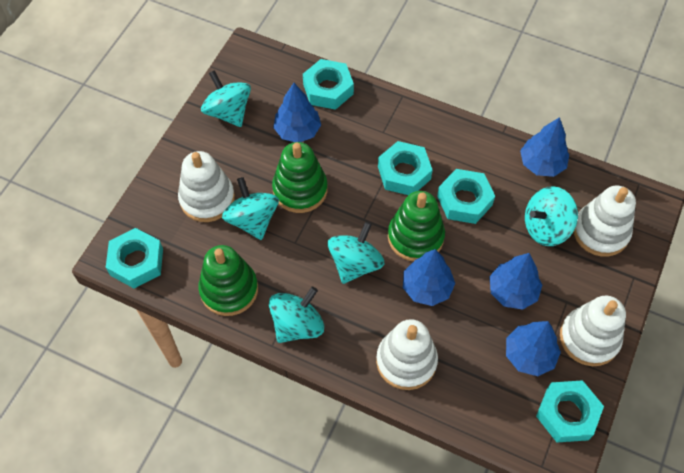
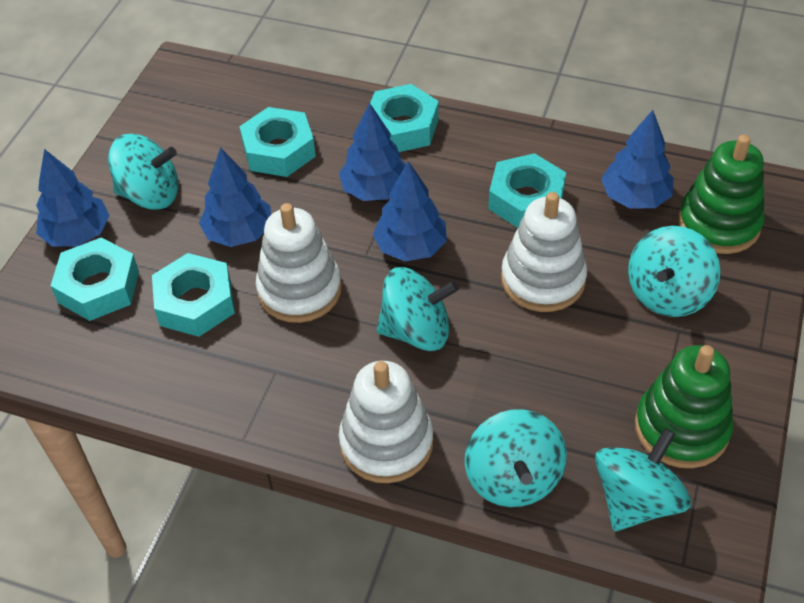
green stacking toy: [198,245,258,316] [272,142,328,213] [388,191,445,262] = 3 -> [635,345,733,468] [678,134,765,254] = 2
white stacking toy: [178,151,235,222] [376,319,438,390] [560,296,626,366] [574,186,636,257] = 4 -> [256,203,342,323] [339,361,433,483] [501,192,587,312] = 3

